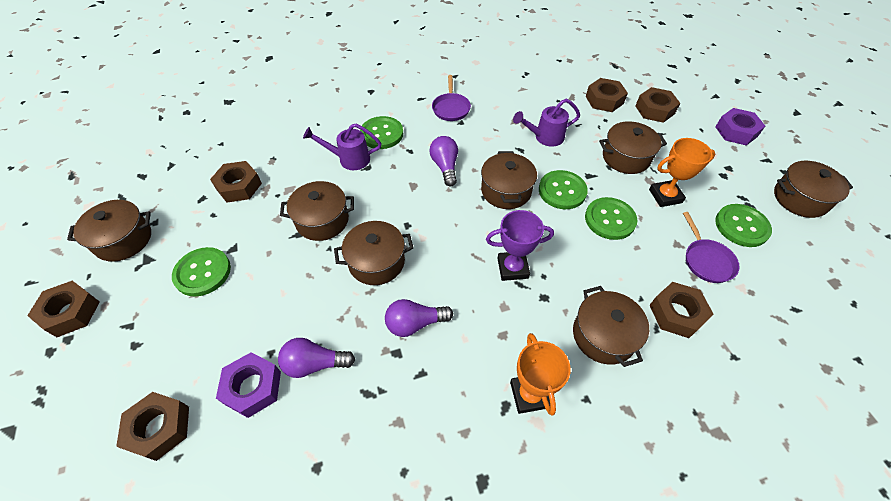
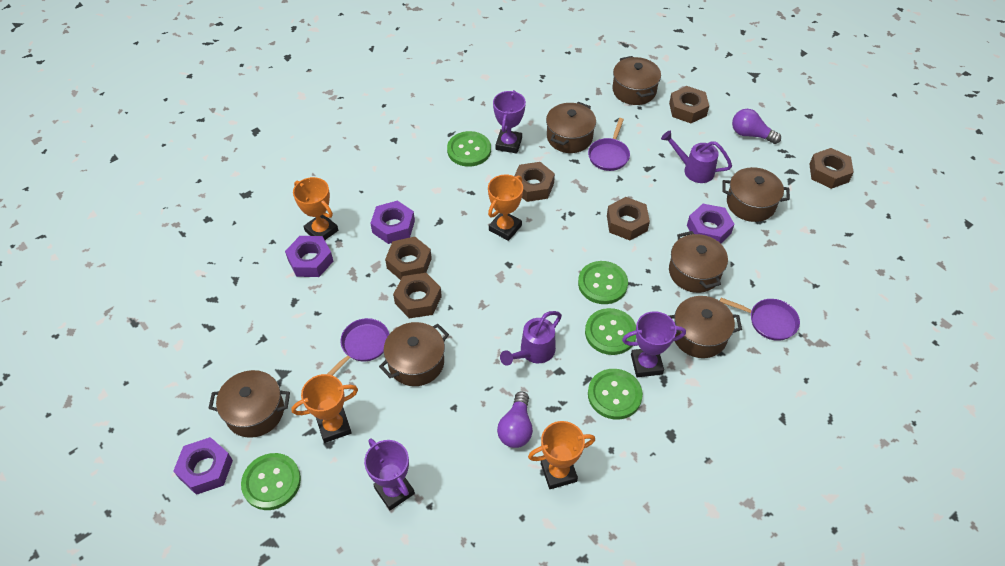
orange trophy: [510,333,571,415] [649,138,715,207] = 2 -> [291,374,358,443] [293,177,338,240] [488,175,523,241] [528,421,595,489] = 4
purple light bulb: [278,338,355,378] [385,299,453,337] [429,136,458,186] = 3 -> [497,392,533,448] [732,109,781,144] = 2
purple nut: [216,352,281,418] [715,108,765,146] = 2 -> [174,437,233,495] [285,236,333,277] [370,201,415,244] [687,204,734,244] = 4
purple pan: [432,75,471,121] [683,212,740,283] = 2 -> [327,318,389,376] [588,118,630,171] [720,298,800,341] = 3
purple trophy: [486,210,554,281] = 1 -> [364,439,415,510] [493,90,526,154] [622,311,686,377] = 3

